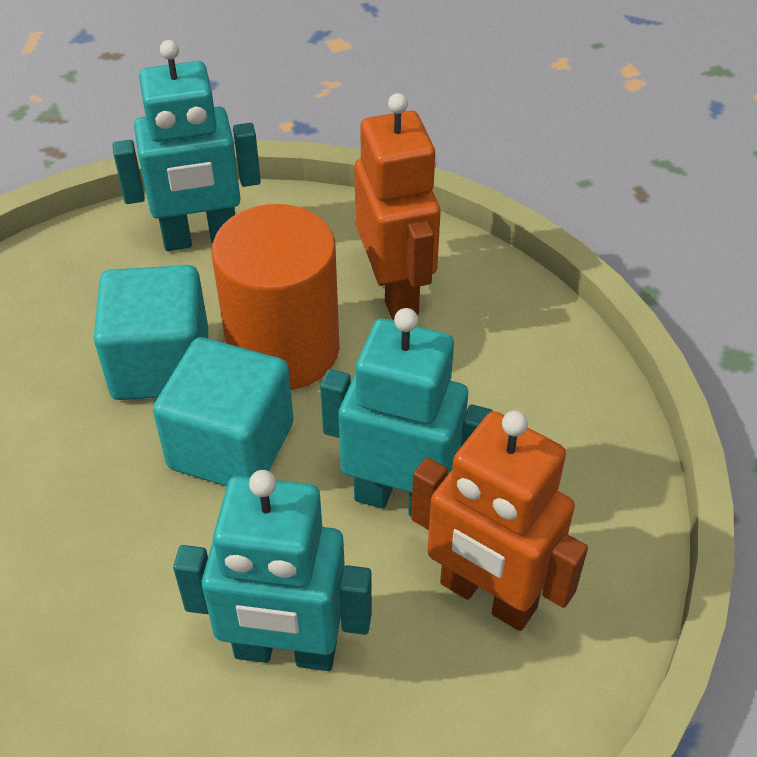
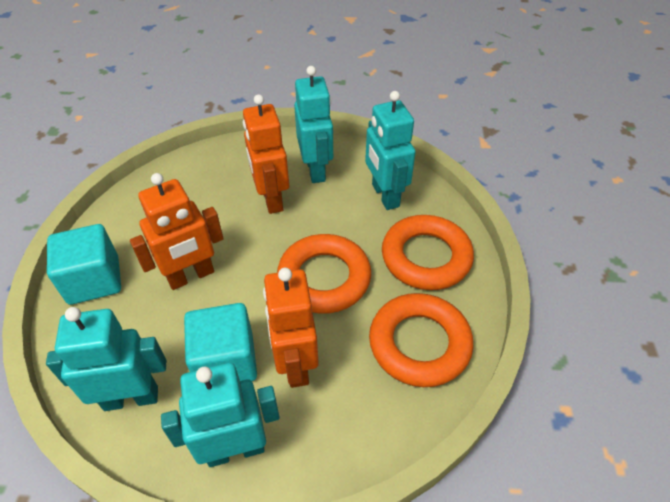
orange cylinder: [211,204,340,390] = 1 -> none = 0
orange ring: none = 0 -> [277,234,371,314] [369,293,473,387] [382,215,474,290] = 3
orange robot: [354,93,441,320] [411,410,588,631] = 2 -> [130,173,224,290] [243,94,289,214] [263,268,319,388] = 3
turquoise robot: [112,40,261,251] [173,470,372,671] [320,308,493,516] = 3 -> [46,307,166,411] [161,363,280,467] [294,66,333,183] [365,91,416,210] = 4

